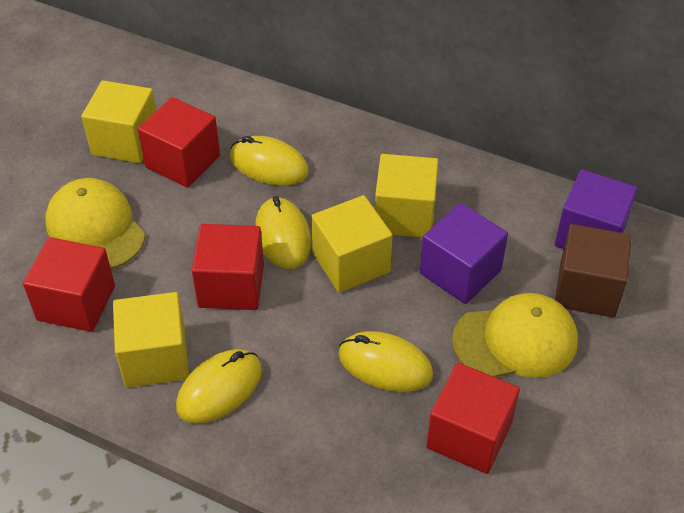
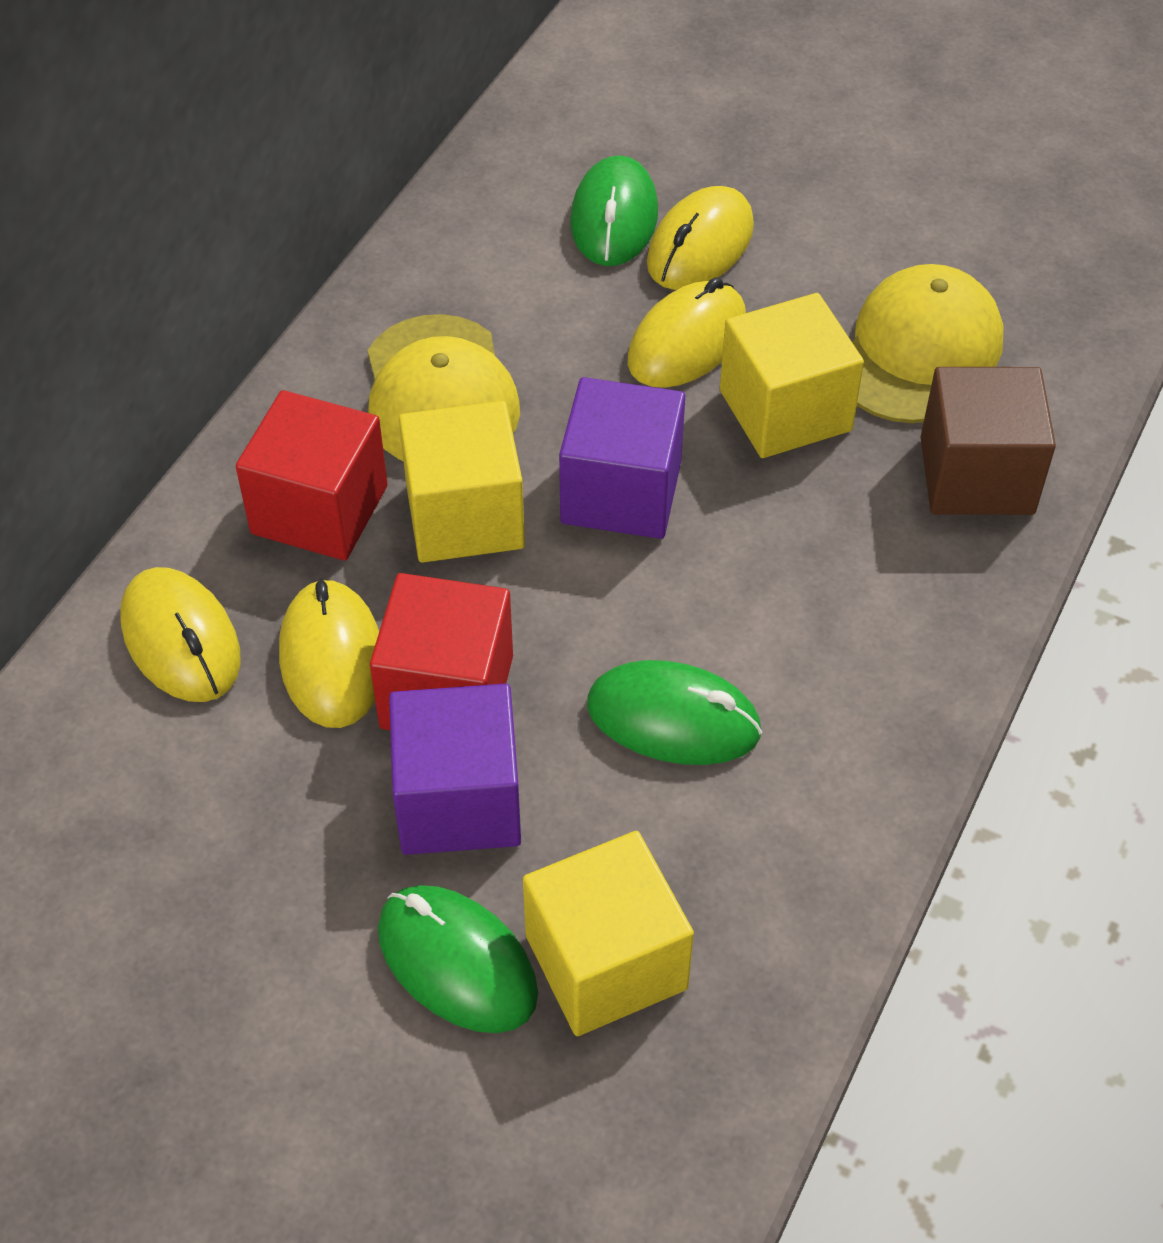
green mouse: none = 0 -> [378,885,538,1033] [570,156,658,266] [587,660,762,765] = 3
red cube: [23,237,115,332] [138,97,220,188] [192,224,264,310] [426,363,520,474] = 4 -> [236,390,388,561] [370,573,513,730] = 2
yellow cube: [82,80,156,163] [113,292,189,388] [311,195,392,293] [375,154,438,238] = 4 -> [399,401,525,563] [523,831,694,1036] [720,293,864,458] = 3

